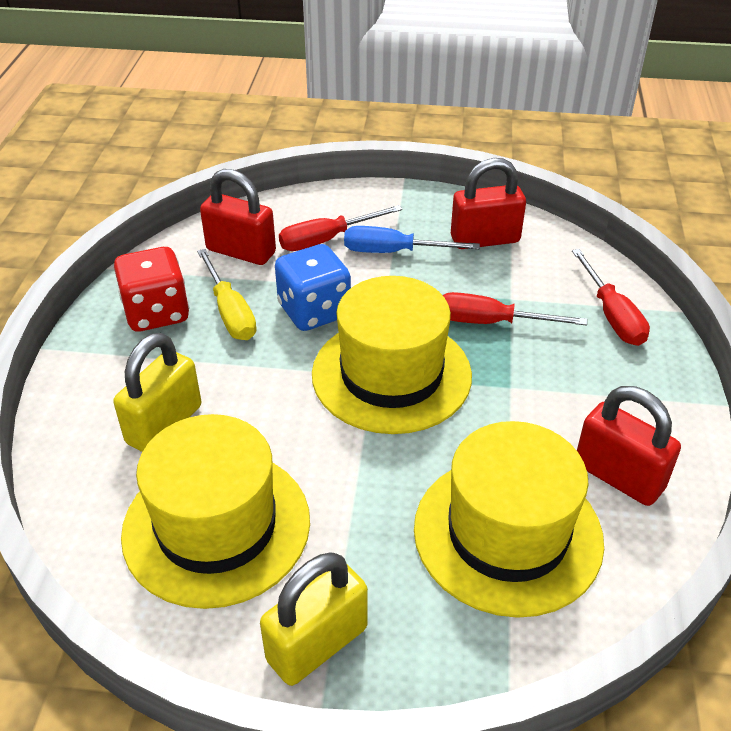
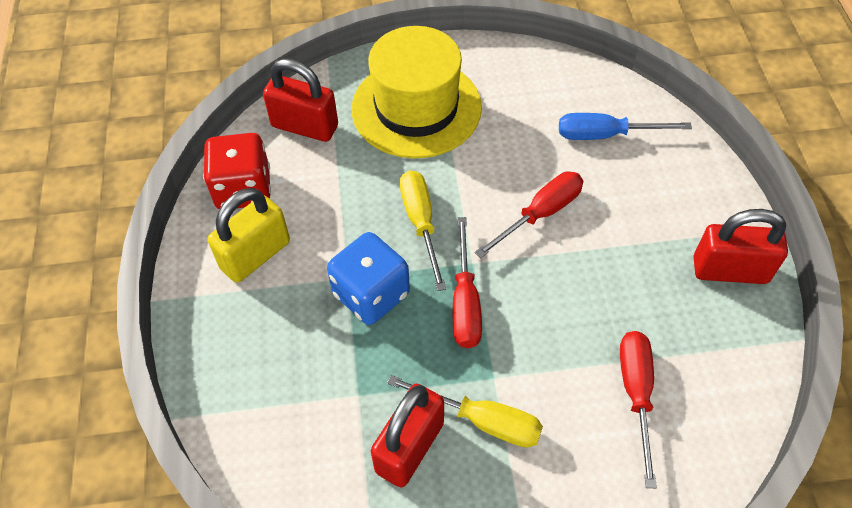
yellow hat: [121,414,310,609] [312,276,472,434] [414,421,604,618] = 3 -> [352,26,482,158] = 1
yellow padlock: [113,333,201,452] [260,553,368,686] = 2 -> [207,188,290,283] = 1
yellow screwdriver: [197,249,257,340] = 1 -> [387,375,543,448] [400,170,446,291] = 2

